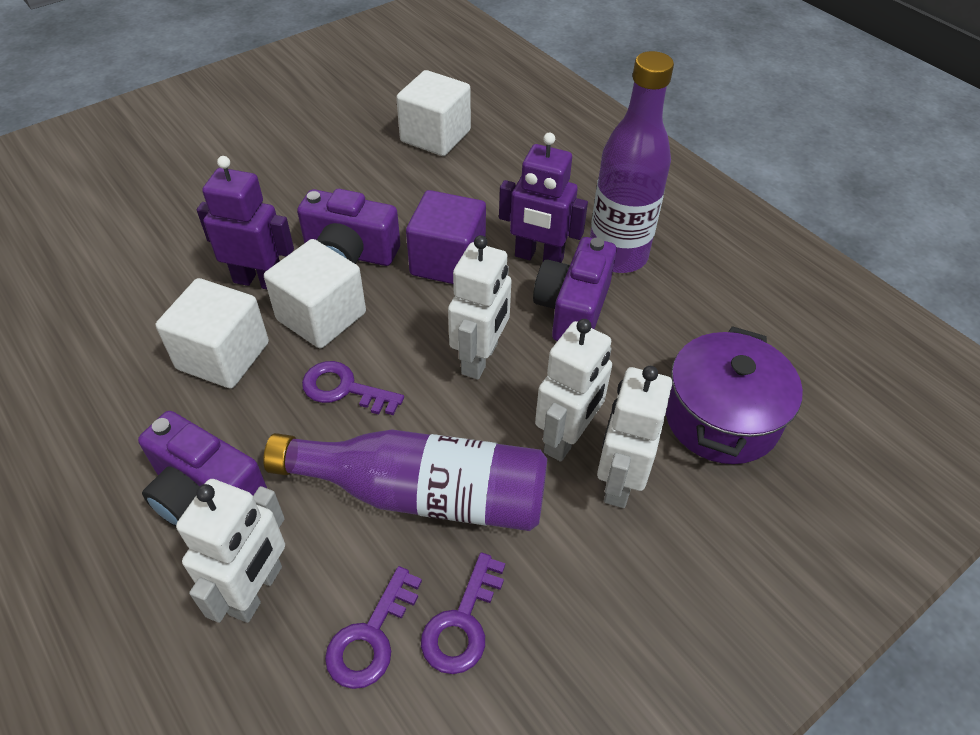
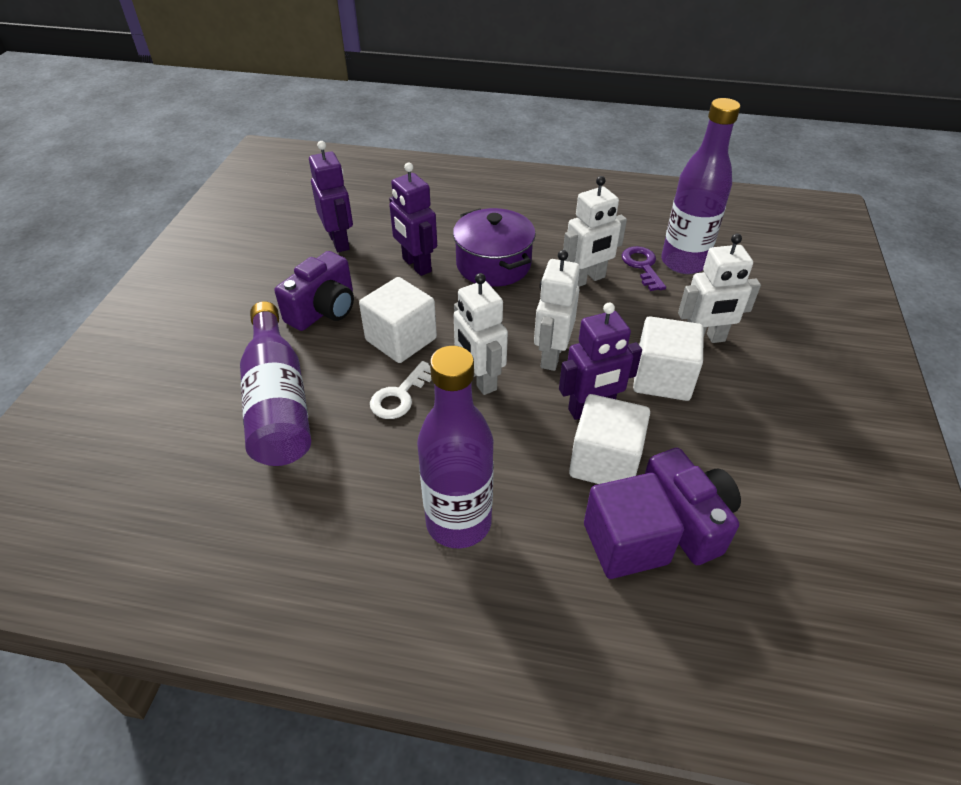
purple bottle: [263,429,547,531] [590,51,674,273] = 2 -> [240,302,311,466] [417,346,494,549] [661,98,740,274] = 3
purple camera: [138,411,267,527] [297,189,400,266] [533,237,616,341] = 3 -> [275,251,354,331] [645,448,741,565] = 2
purple key: [302,361,404,415] [325,566,422,689] [421,553,505,674] = 3 -> [622,246,666,291] = 1
purple robot: [197,156,294,289] [499,132,588,263] = 2 -> [309,141,353,252] [389,163,437,276] [559,303,642,420] = 3
white key: none = 0 -> [370,361,432,419] = 1

